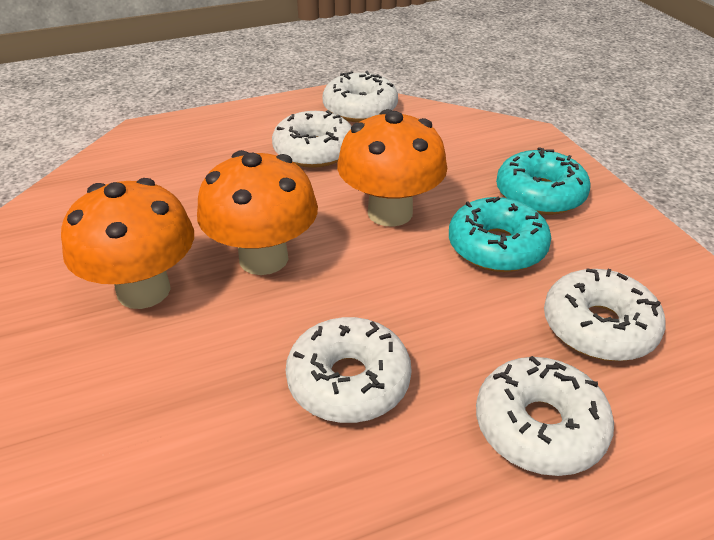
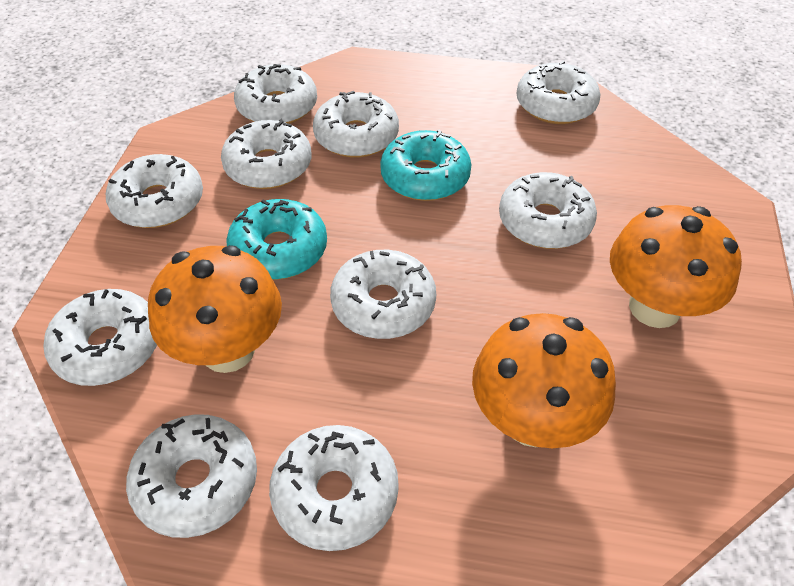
white donut: [272,110,351,168] [286,317,411,423] [322,71,398,122] [476,356,614,476] [544,269,665,361] = 5 -> [43,289,157,386] [106,154,203,228] [126,414,257,538] [221,119,311,189] [234,64,317,124] [269,425,399,551] [313,91,399,158] [330,250,436,339] [499,172,597,249] [516,61,600,124] = 10

